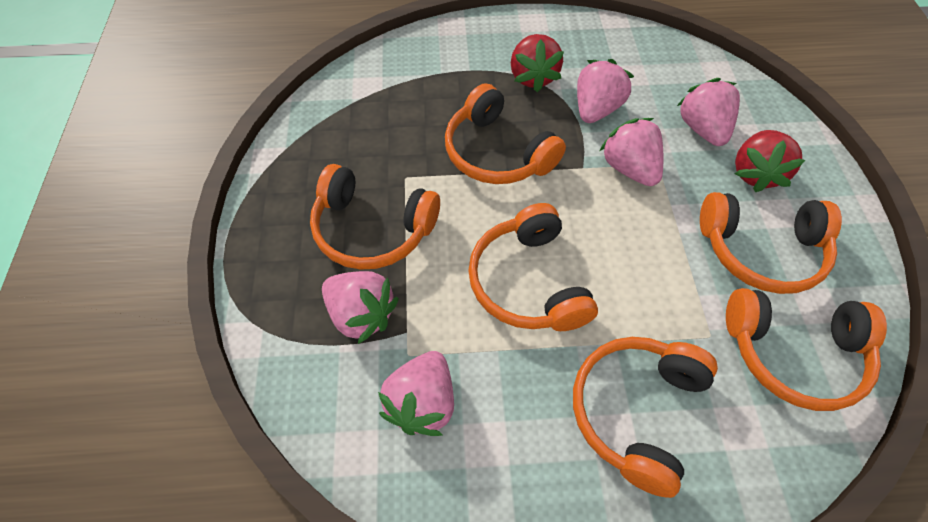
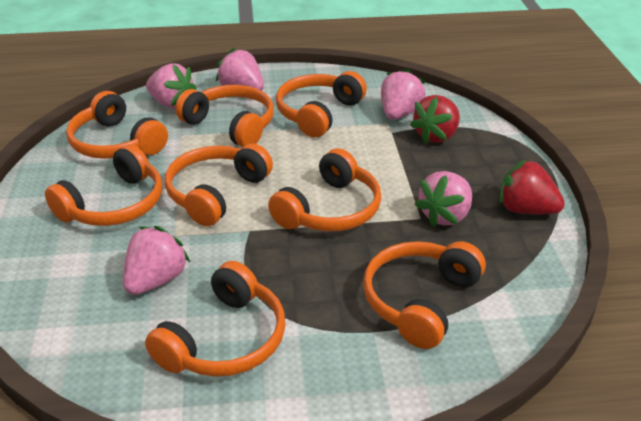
orange headphones: [310,164,440,270] [445,83,566,184] [468,203,598,331] [573,337,718,498] [700,192,842,294] [726,288,887,411] = 6 -> [45,144,162,226] [66,91,168,159] [145,261,285,377] [165,144,273,226] [175,85,274,147] [268,149,381,231] [276,71,367,137] [363,241,486,349] = 8

